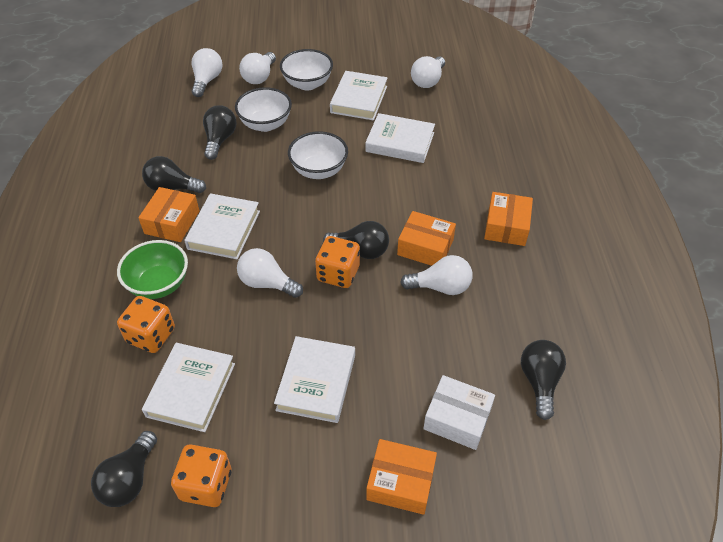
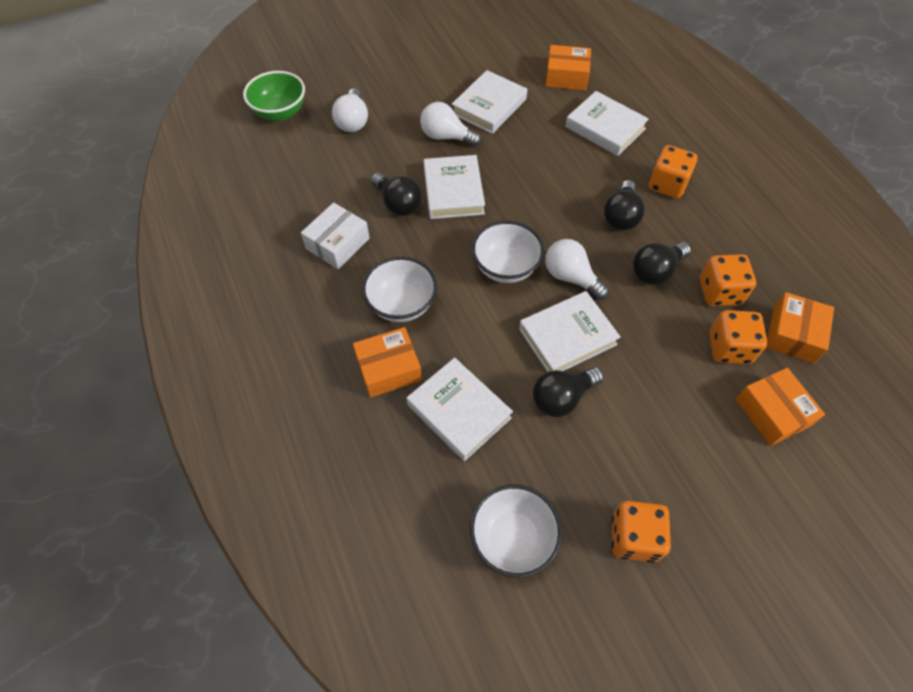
black light bulb: [91,431,157,507] [142,156,206,193] [203,105,237,160] [323,221,389,259] [521,340,566,420] = 5 -> [371,173,422,216] [533,367,603,417] [604,180,645,231] [633,242,691,285] = 4
orange dice: [117,296,175,353] [171,444,231,507] [315,236,360,288] = 3 -> [611,501,671,563] [649,145,697,198] [700,254,756,306] [710,310,767,364] = 4
white light bulb: [191,48,222,97] [237,248,303,298] [239,52,276,84] [400,255,473,295] [411,56,445,88] = 5 -> [332,88,368,132] [420,102,481,147] [545,239,609,300] = 3

